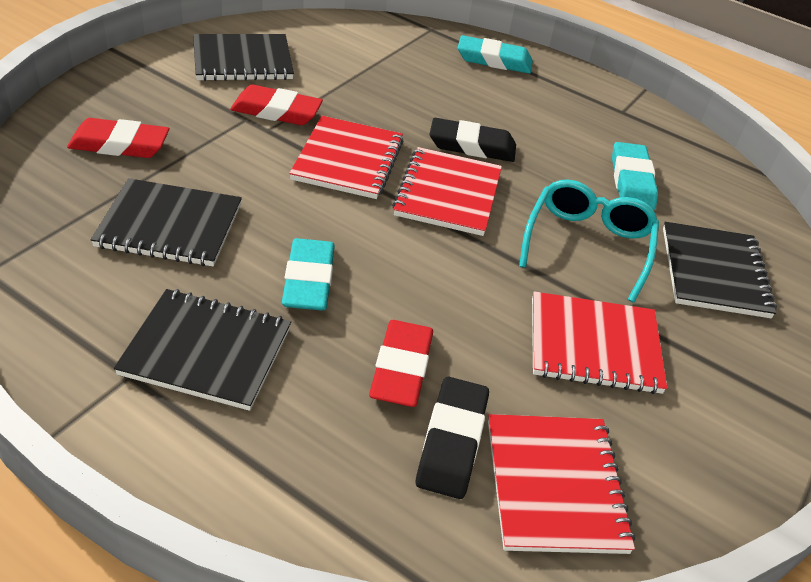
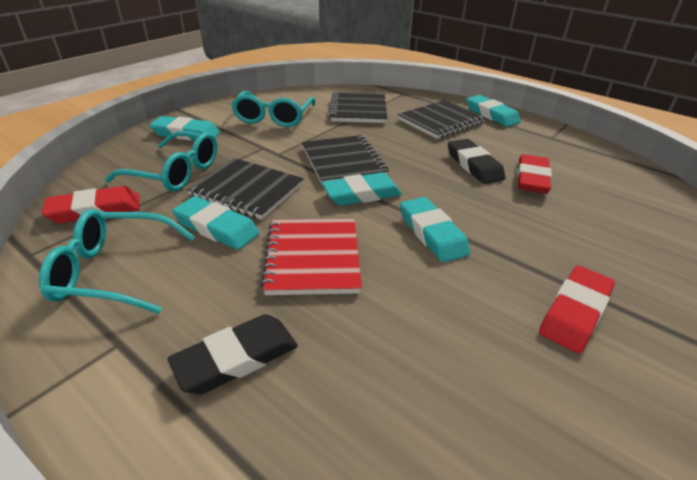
red notebook: [289,116,404,199] [392,147,502,236] [488,414,635,554] [532,291,667,394] = 4 -> [261,219,362,295] = 1
turquoise eraser: [282,238,335,310] [458,35,533,73] [612,142,658,210] = 3 -> [149,116,220,140] [172,196,260,250] [322,172,402,206] [400,197,470,263] [466,95,521,127] = 5
turquoise glasses: [519,180,659,302] = 1 -> [39,209,195,314] [105,131,218,192] [231,91,315,127] = 3

